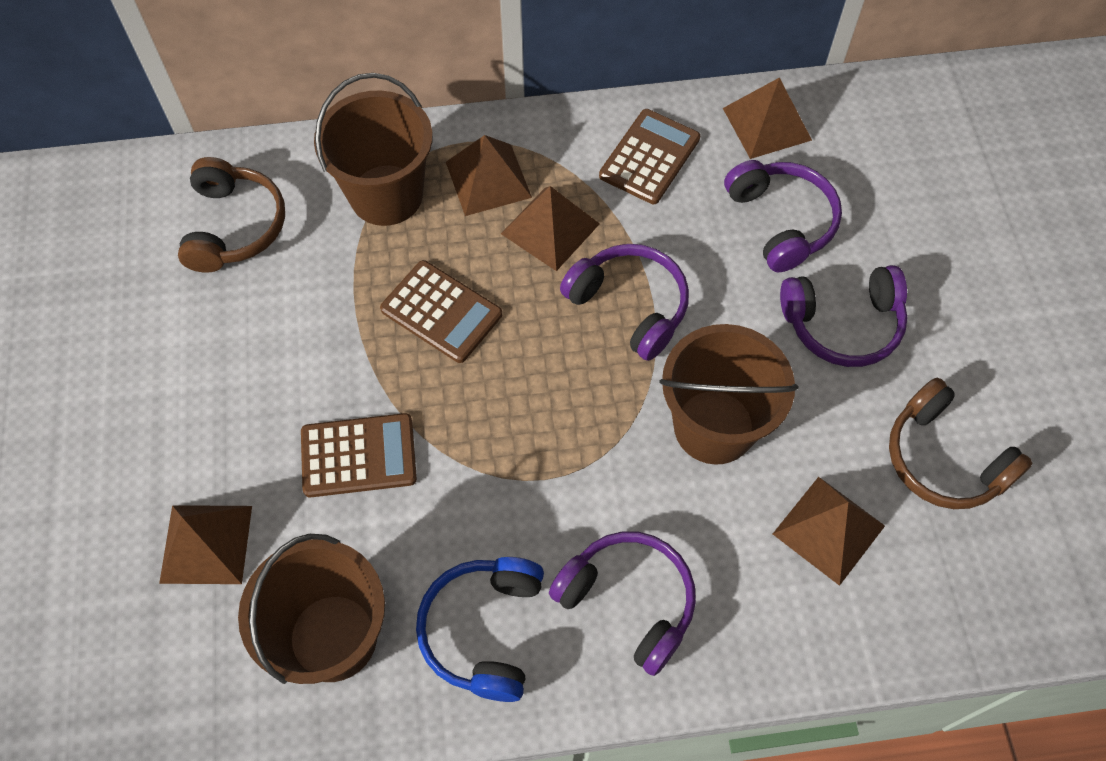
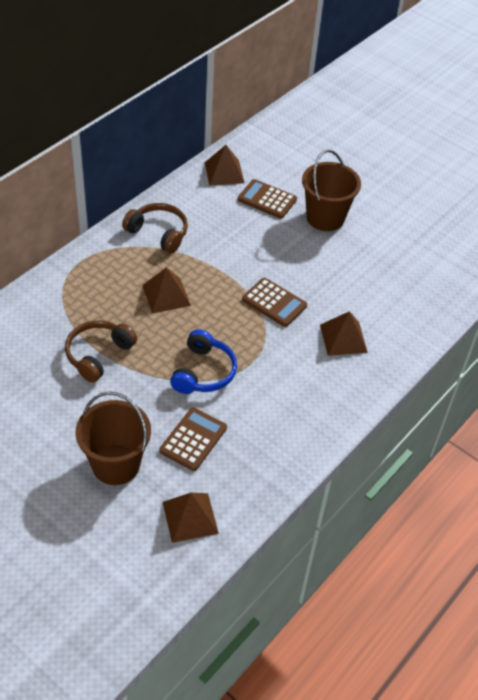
brown bucket: [238,534,385,684] [314,73,433,226] [660,324,798,465] = 3 -> [76,392,151,485] [302,150,361,231] = 2
brown pyramid: [159,505,252,584] [446,135,532,216] [501,186,600,271] [723,77,812,159] [773,477,885,586] = 5 -> [142,267,191,314] [163,493,219,543] [205,145,244,186] [320,311,368,356] = 4
purple headphones: [549,531,696,676] [560,244,689,361] [724,160,842,272] [780,265,908,367] = 4 -> none = 0

